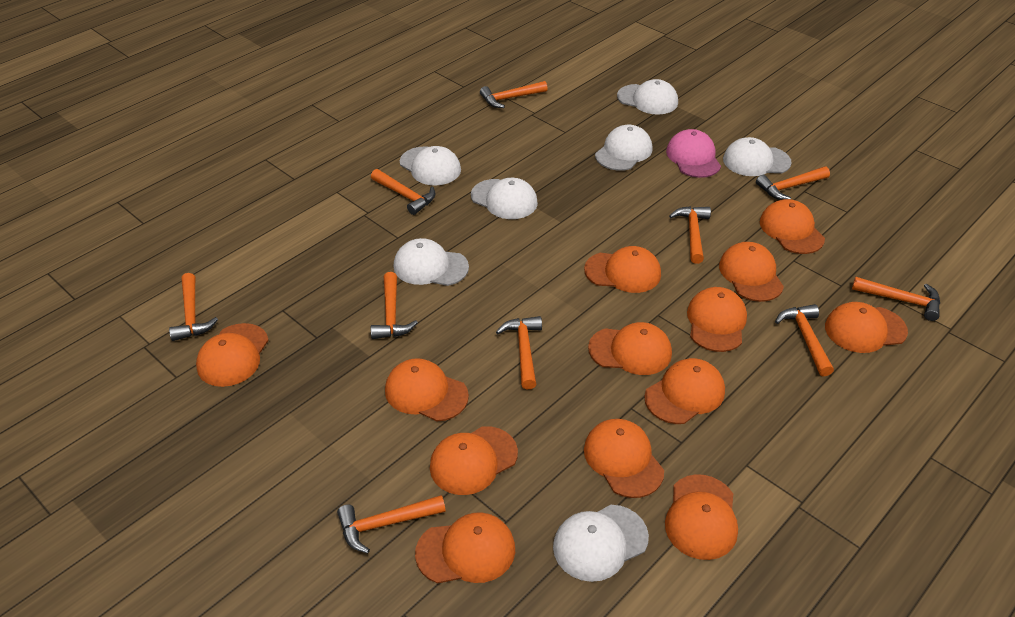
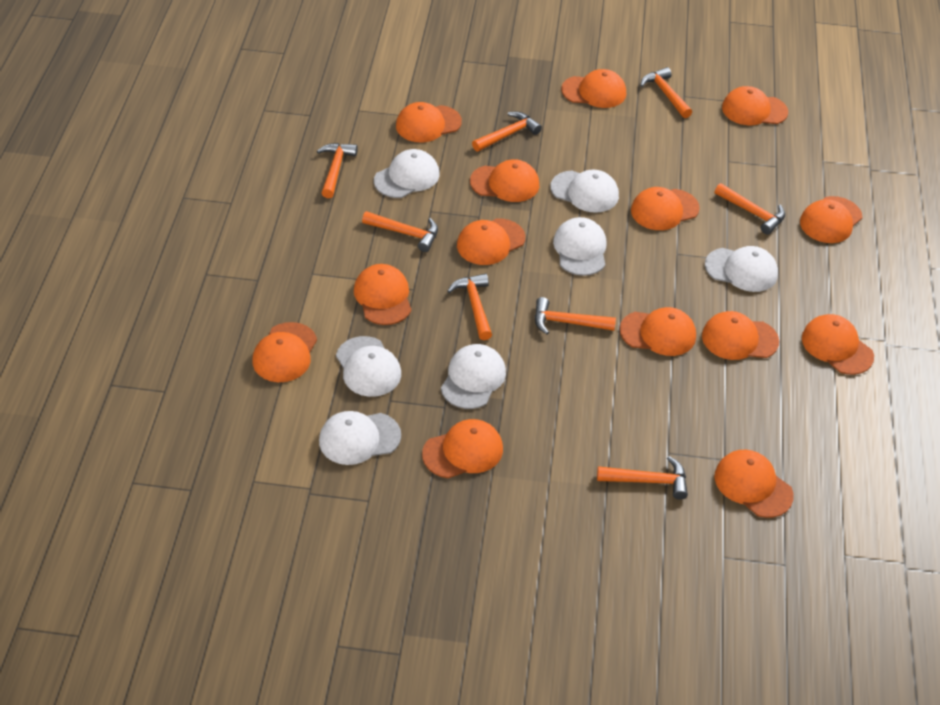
orange cap: [196,323,269,387] [385,358,469,422] [415,512,515,584] [430,426,518,495] [584,246,661,293] [584,419,664,498] [588,322,672,375] [644,358,725,424] [665,474,738,560] [687,287,747,352] [719,242,784,302] [760,199,825,254] [825,302,908,353] = 13 -> [253,322,317,382] [354,264,411,325] [396,102,462,142] [422,419,503,478] [457,218,525,265] [470,159,539,202] [561,69,626,108] [620,307,696,356] [631,187,700,230] [702,311,779,360] [714,450,794,518] [722,86,788,125] [800,196,862,243] [802,314,874,375] = 14
orange hammer: [169,273,218,341] [337,495,446,553] [371,169,436,215] [371,272,418,339] [480,81,548,108] [496,316,542,389] [669,206,711,264] [756,166,830,200] [775,304,834,376] [852,277,940,321] = 10 -> [317,143,358,198] [362,211,438,252] [447,274,492,340] [472,112,542,152] [534,297,616,334] [597,456,688,499] [640,67,692,118] [715,183,785,235] = 8
pink cap: [666,129,721,178] = 1 -> none = 0

